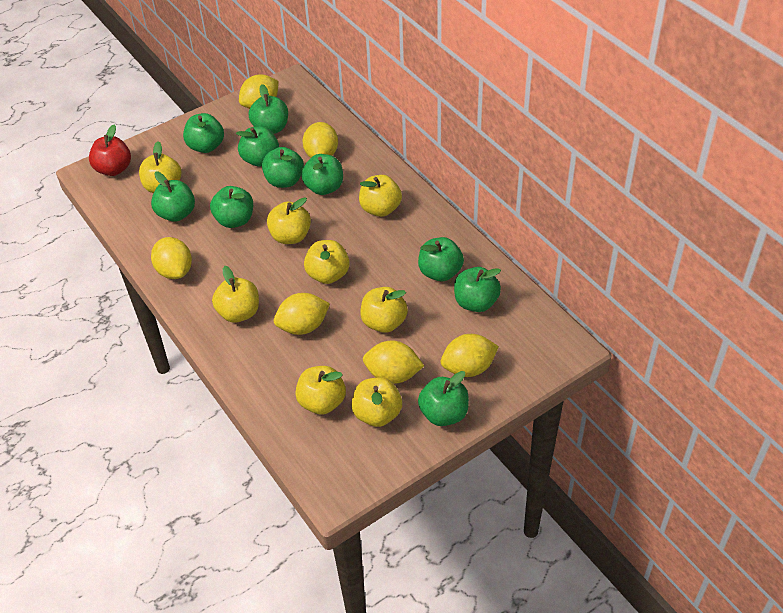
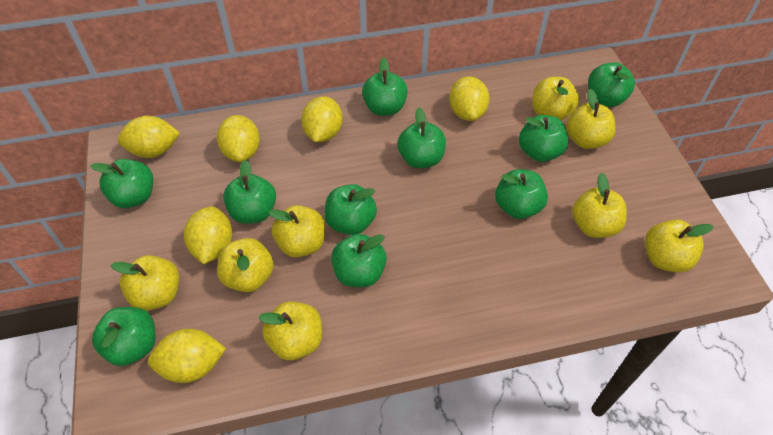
red apple: [89,124,131,176] = 1 -> none = 0

